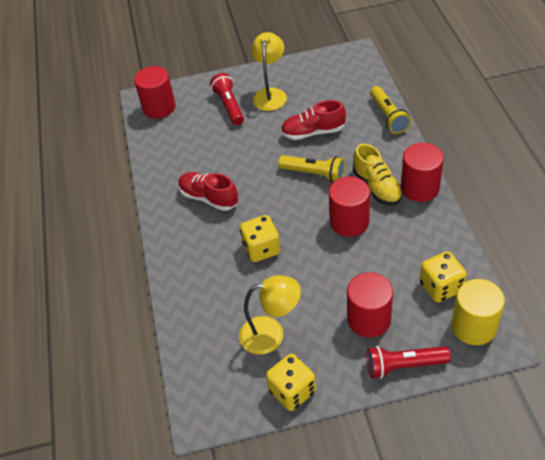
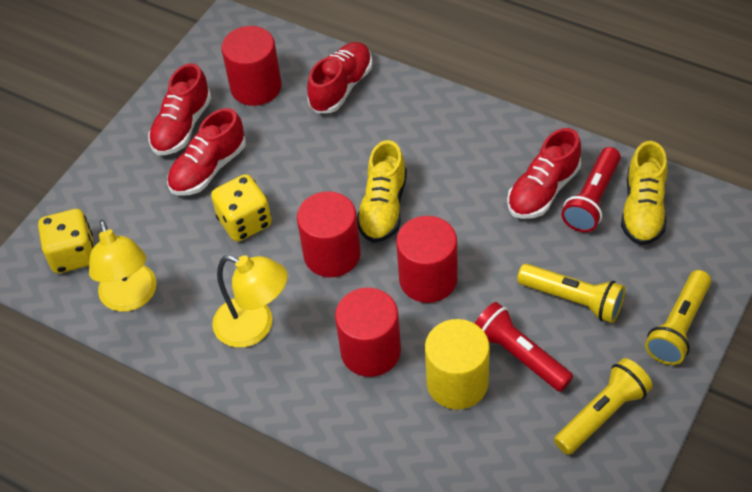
red shoe: [179,172,238,211] [281,100,346,140] = 2 -> [148,63,211,155] [167,108,246,196] [307,42,372,113] [507,128,581,219] = 4
yellow dice: [240,215,280,262] [266,354,316,411] [420,251,467,302] = 3 -> [38,209,94,273] [211,174,272,242] = 2
yellow flashlight: [278,155,345,183] [370,86,411,134] = 2 -> [517,264,625,323] [554,358,653,455] [645,270,711,365] = 3
yellow shoe: [353,144,403,206] = 1 -> [357,140,407,243] [621,141,668,245] = 2

